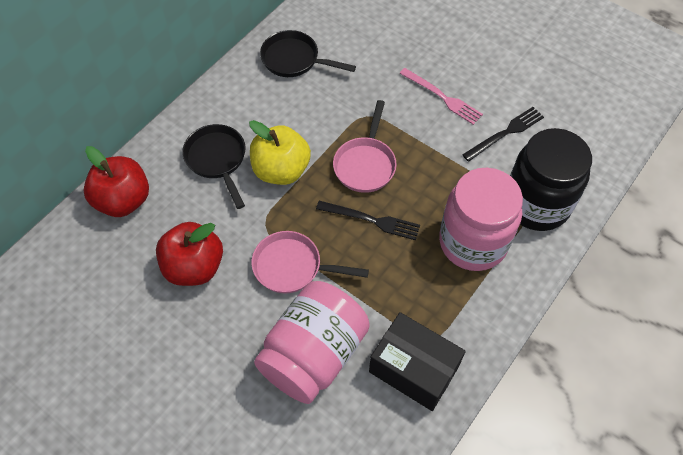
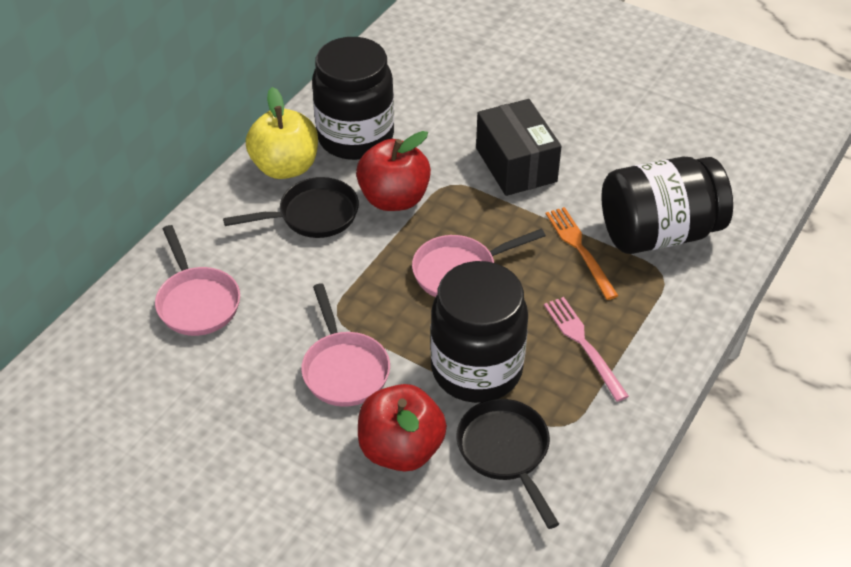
black fork: [316,201,420,240] [462,107,544,162] = 2 -> none = 0
black jar: [510,128,592,231] = 1 -> [312,37,394,160] [430,261,528,403] [601,157,733,254] = 3
orange fork: none = 0 -> [546,207,619,300] = 1
pink jar: [254,281,370,404] [439,168,523,271] = 2 -> none = 0
pink pan: [252,231,369,294] [333,100,397,193] = 2 -> [155,225,240,336] [301,283,390,407] [412,229,546,297] = 3

